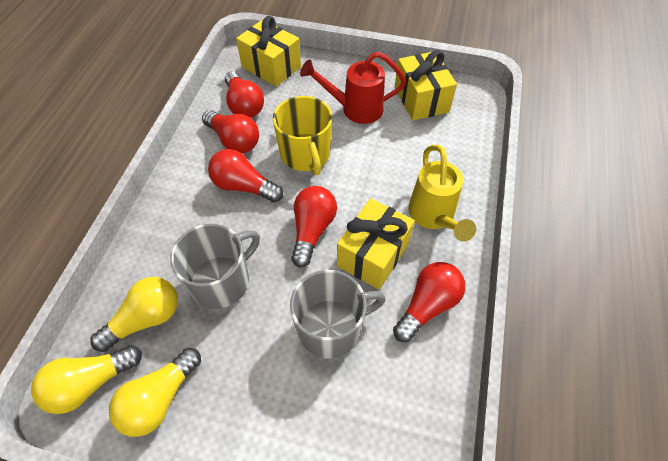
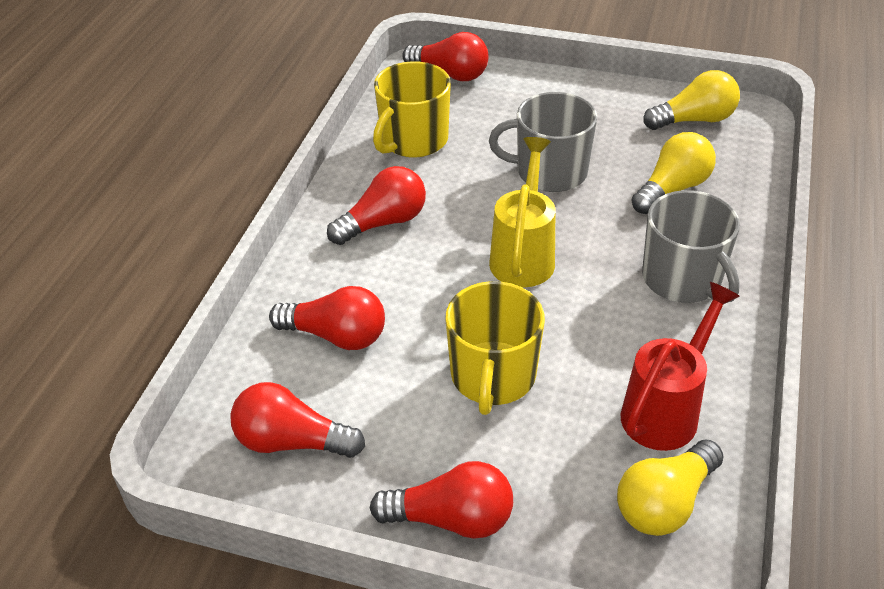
yellow gift: [236,16,301,87] [337,198,415,290] [395,50,457,121] = 3 -> none = 0
yellow mug: [273,96,332,175] = 1 -> [373,61,451,158] [445,281,545,415] = 2

